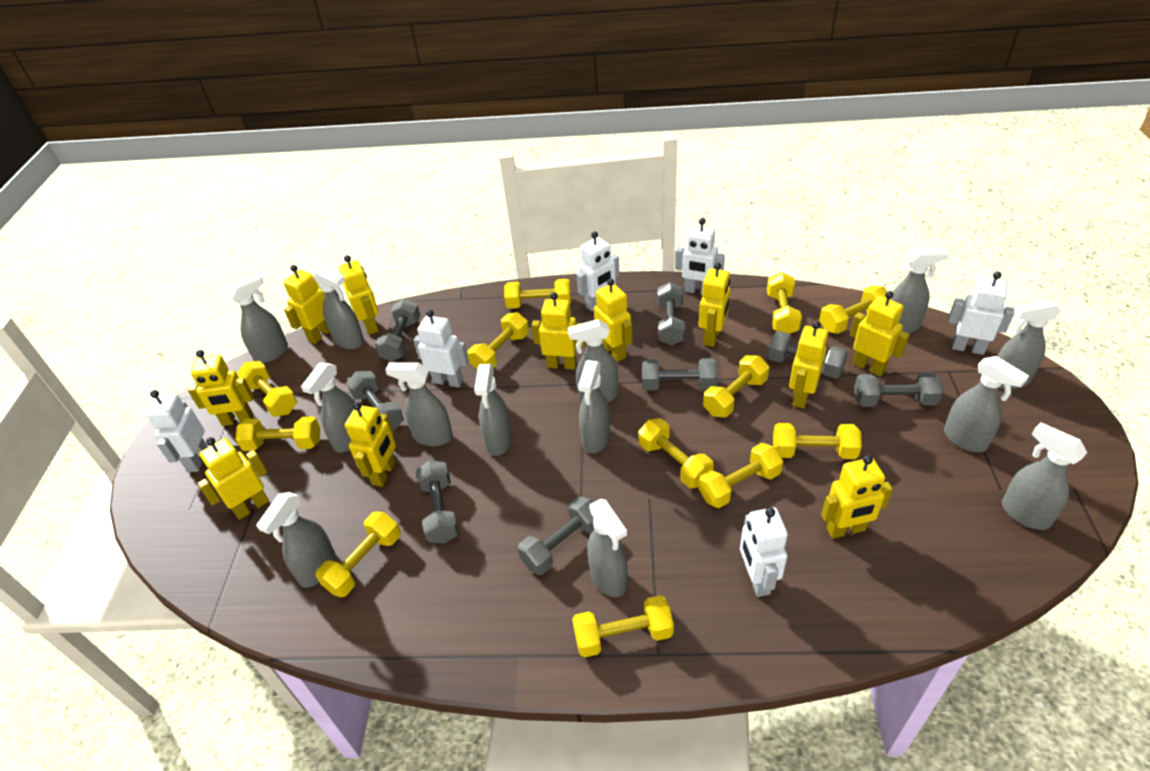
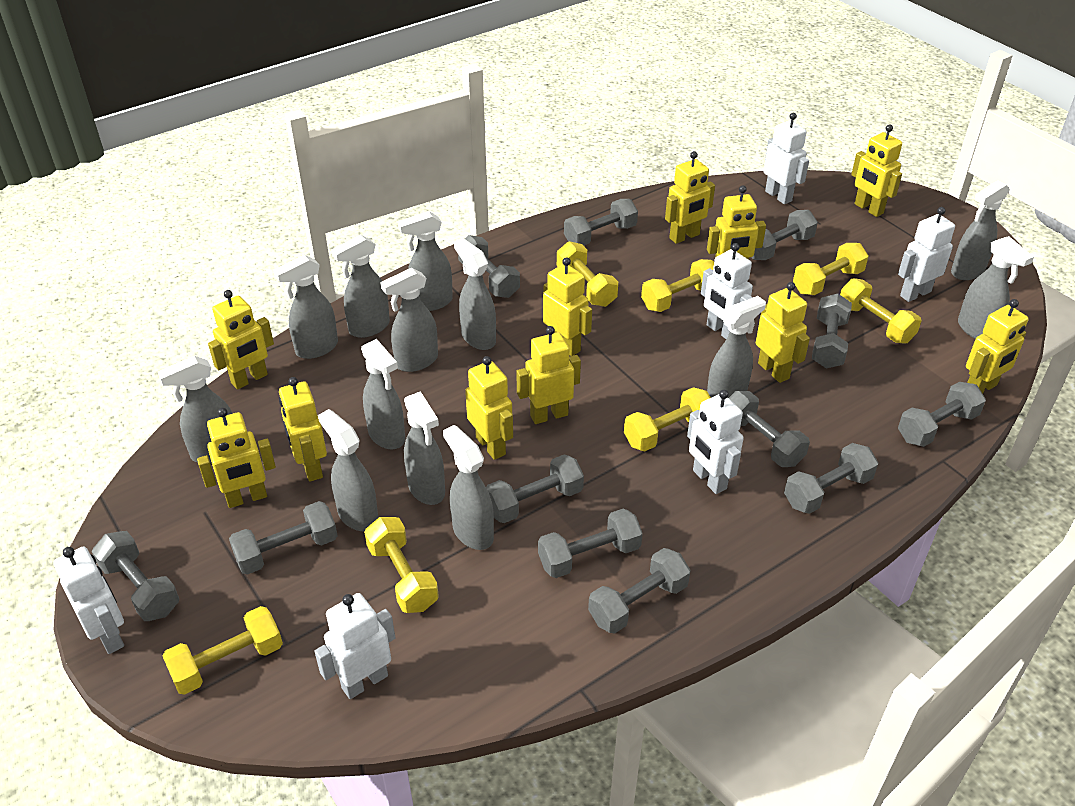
grey dumbbell: [346,371,404,431] [375,299,421,362] [416,460,459,544] [518,496,595,575] [642,358,718,391] [657,282,685,346] [767,331,848,379] [854,373,943,407] = 8 -> [92,531,179,621] [229,501,338,575] [458,235,520,298] [486,454,584,523] [538,509,643,578] [564,199,638,246] [588,548,691,634] [729,391,810,467] [752,210,818,260] [784,443,879,514] [812,293,852,369] [898,382,986,447] = 12
yellow dumbbell: [236,416,320,451] [237,361,297,417] [315,511,401,597] [467,312,529,369] [504,279,571,309] [572,595,674,658] [638,418,714,488] [699,443,783,508] [703,355,769,418] [767,272,802,334] [773,423,862,459] [819,286,887,334] = 12 -> [162,606,283,695] [364,517,439,613] [557,241,618,307] [624,387,711,452] [641,259,714,312] [793,243,869,295] [840,278,922,343] = 7

